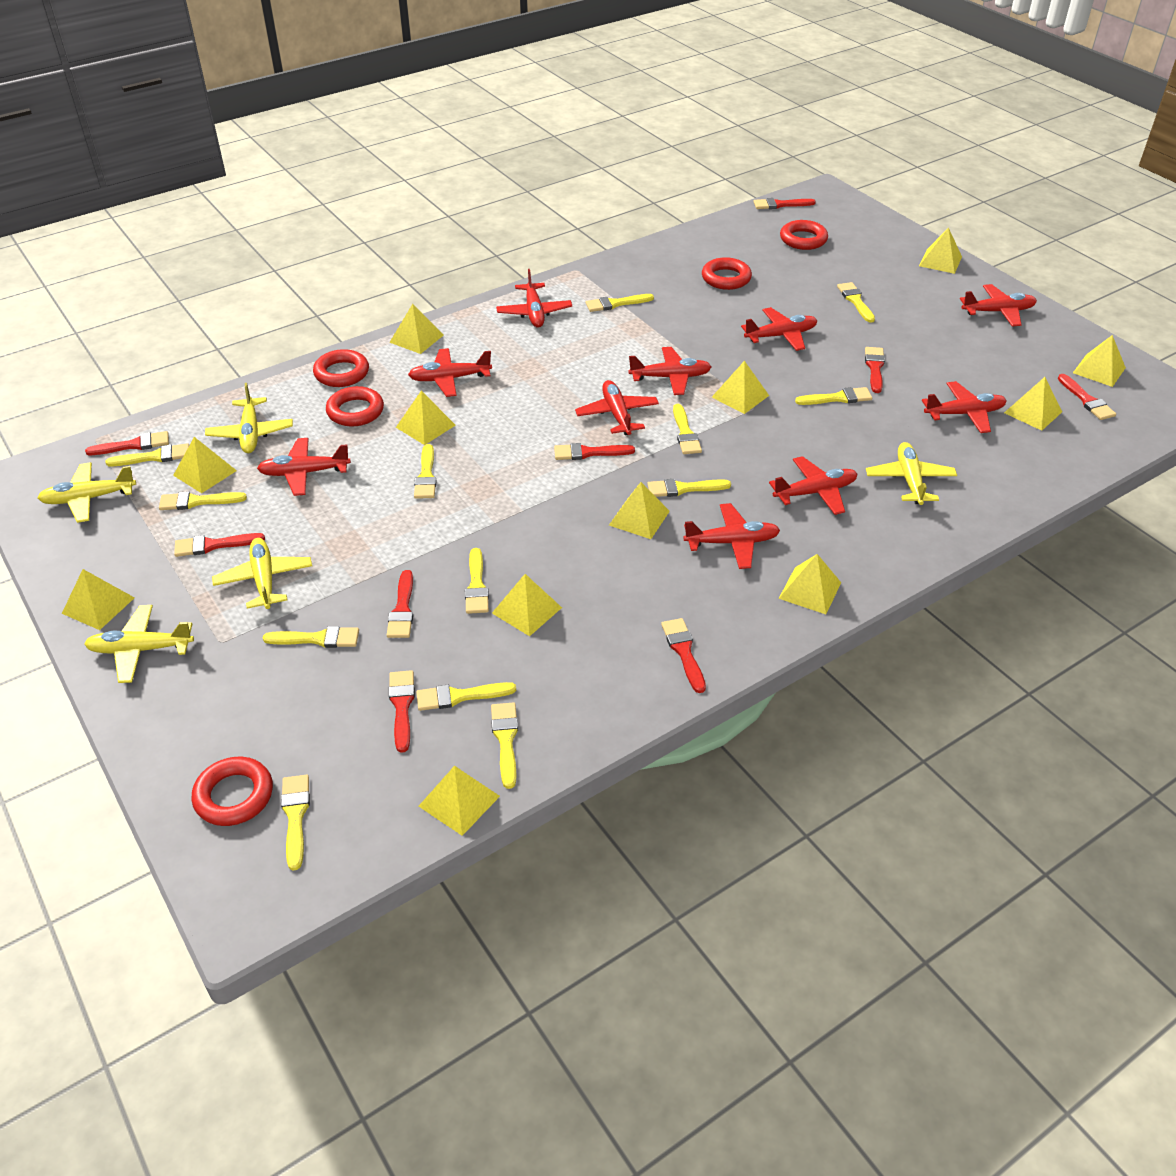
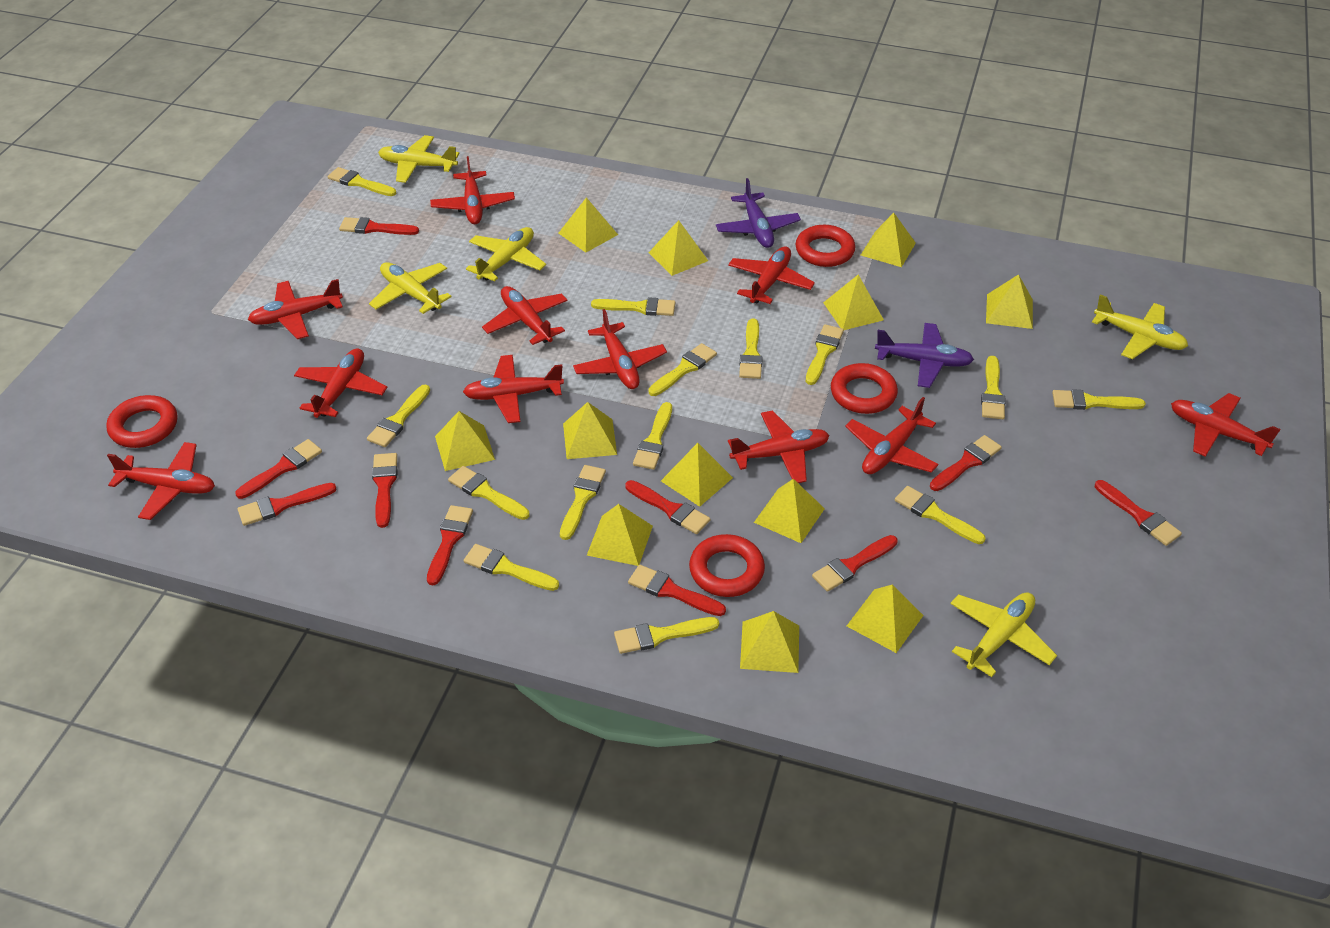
purple plane: none = 0 -> [716,178,801,248] [875,323,974,388] = 2
red brush: [85,431,169,455] [174,533,265,557] [387,570,413,638] [389,670,415,753] [554,443,635,460] [661,618,706,693] [754,198,816,209] [865,347,885,393] [1058,374,1116,420] = 9 -> [235,439,322,499] [237,483,336,526] [339,217,419,235] [372,453,398,528] [427,505,473,586] [625,480,710,534] [628,565,726,616] [812,535,898,592] [930,435,1002,491] [1095,480,1182,546] = 10
red plane: [257,438,351,496] [408,348,492,397] [496,269,572,328] [575,380,659,435] [628,347,711,395] [683,503,780,569] [741,307,817,351] [769,456,857,515] [922,381,1007,433] [960,284,1037,327] = 10 -> [107,442,215,520] [248,279,343,339] [294,348,387,418] [430,156,515,224] [463,355,564,423] [482,286,568,345] [573,309,667,389] [728,246,815,304] [728,410,830,483] [845,397,938,474] [1171,393,1280,457] = 11
red ring: [192,757,273,826] [313,349,369,387] [326,386,384,427] [702,257,752,290] [780,220,828,250] = 5 -> [106,395,177,448] [689,534,765,597] [795,225,855,267] [831,363,898,414] = 4
yellow brush: [105,443,189,466] [159,491,247,510] [263,626,359,648] [281,775,310,870] [414,444,436,499] [416,682,516,711] [465,548,489,614] [491,702,518,789] [586,294,654,312] [647,479,731,497] [673,404,702,454] [795,387,872,405] [837,282,875,323] = 13 -> [328,167,396,196] [367,385,430,447] [448,466,530,520] [463,544,559,591] [560,465,606,540] [591,297,675,316] [614,617,719,654] [633,402,672,470] [648,343,717,396] [739,318,763,379] [806,324,844,385] [895,486,986,544] [981,356,1005,419] [1052,389,1146,410] = 14

